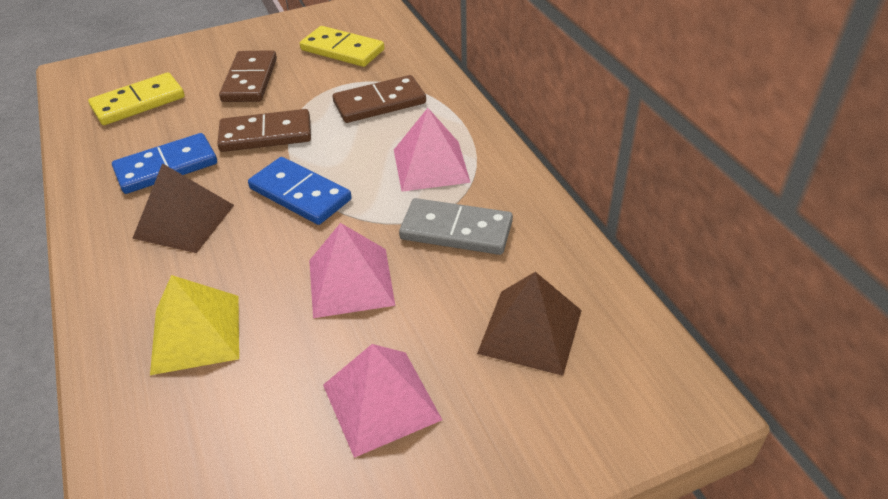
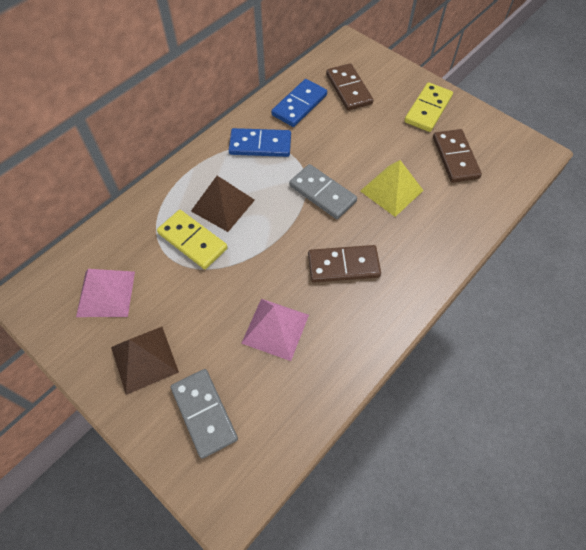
grey domino: [399,198,513,255] = 1 -> [171,369,238,459] [289,164,357,219] = 2
pink pyramid: [309,223,395,318] [323,344,442,458] [394,108,471,192] = 3 -> [76,269,135,317] [241,299,309,361] = 2

